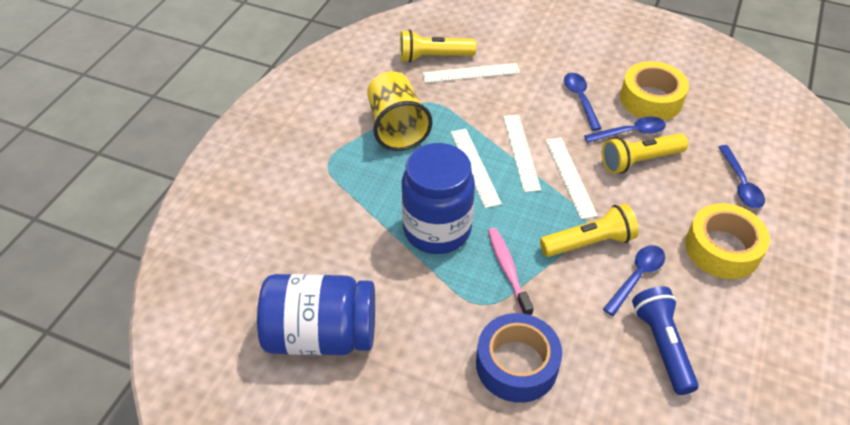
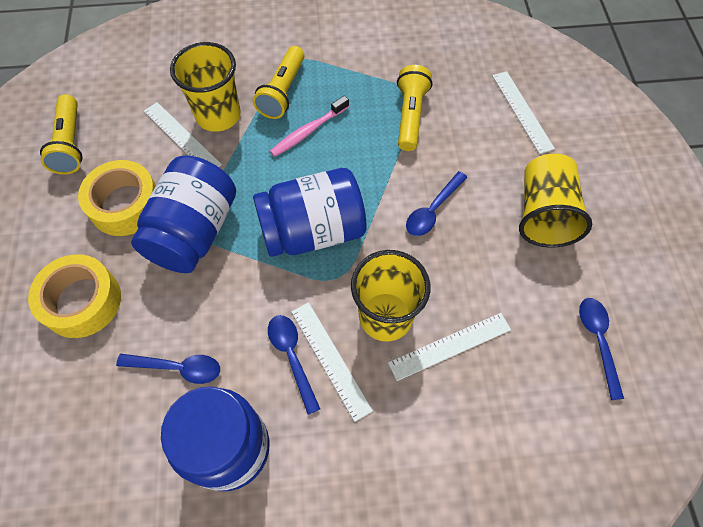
blue flashlight: [632,286,699,395] = 1 -> none = 0
blue jar: [257,274,375,355] [401,143,475,254] = 2 -> [131,156,236,273] [161,386,270,491] [253,168,367,257] = 3
blue tape: [476,313,562,403] = 1 -> none = 0
yellow cup: [367,71,432,151] = 1 -> [170,42,241,132] [351,250,430,342] [519,153,592,248] = 3

